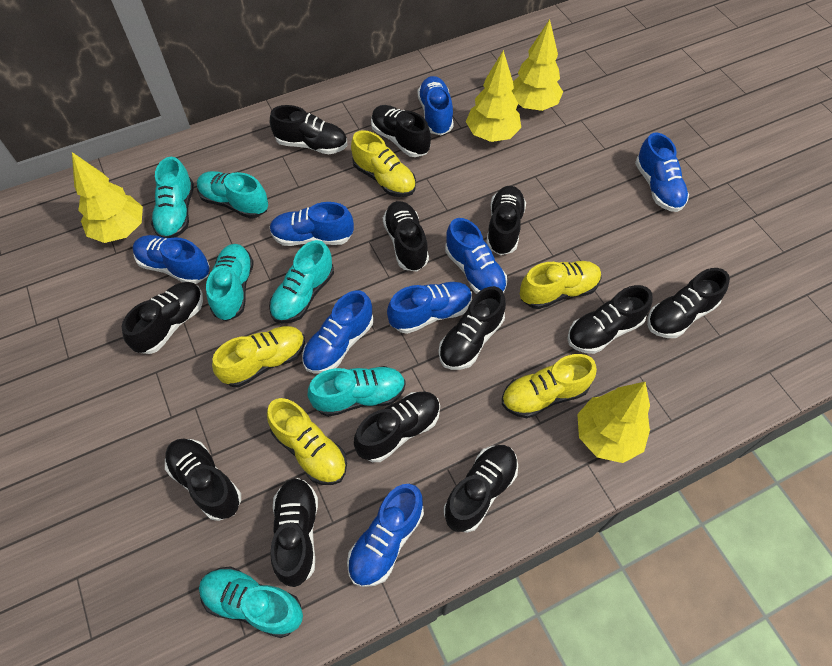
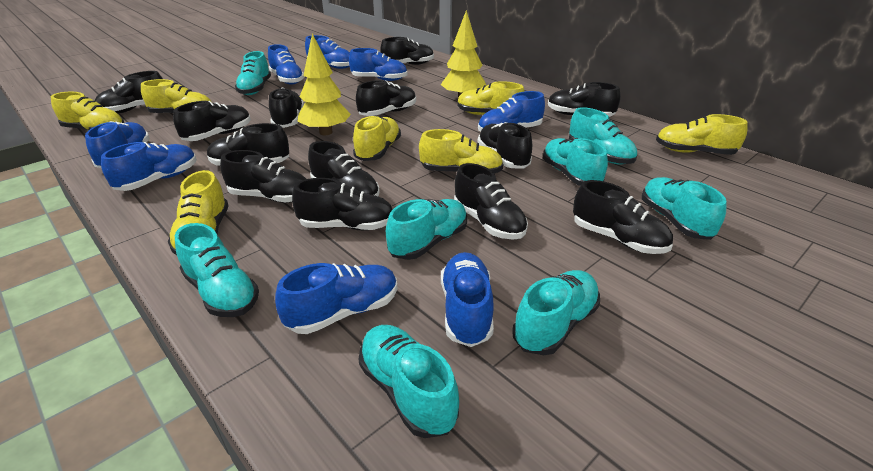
black shoe: [122,282,203,354] [165,439,241,521] [270,105,347,154] [270,478,318,587] [354,391,440,462] [371,105,431,157] [383,201,429,272] [439,286,506,370] [444,445,518,533] [486,186,526,255] [567,285,652,354] [647,268,730,338] = 12 -> [94,71,163,114] [173,101,251,141] [207,123,289,166] [220,150,306,203] [269,87,304,128] [292,178,393,230] [308,141,380,196] [356,80,416,116] [380,37,434,65] [454,163,528,240] [477,122,532,168] [548,82,621,117] [573,180,673,254] = 13
turquoise shoe: [151,157,194,238] [197,171,268,219] [199,566,303,638] [206,244,254,321] [269,240,334,323] [308,366,406,417] = 6 -> [175,223,259,317] [235,51,271,95] [358,325,459,438] [386,199,467,260] [512,270,600,355] [543,138,608,186] [569,107,637,164] [642,177,727,240] = 8
yellow shoe: [212,326,305,387] [267,398,347,485] [351,130,416,197] [502,354,597,418] [520,261,601,309] = 5 -> [51,92,124,130] [141,79,212,113] [168,170,229,256] [353,115,401,161] [419,129,503,174] [458,81,524,115] [656,114,748,155] = 7
yellow tree: [72,152,143,243] [466,50,521,142] [512,19,563,111] [577,382,650,463] = 4 -> [297,34,351,135] [440,10,487,98] = 2

